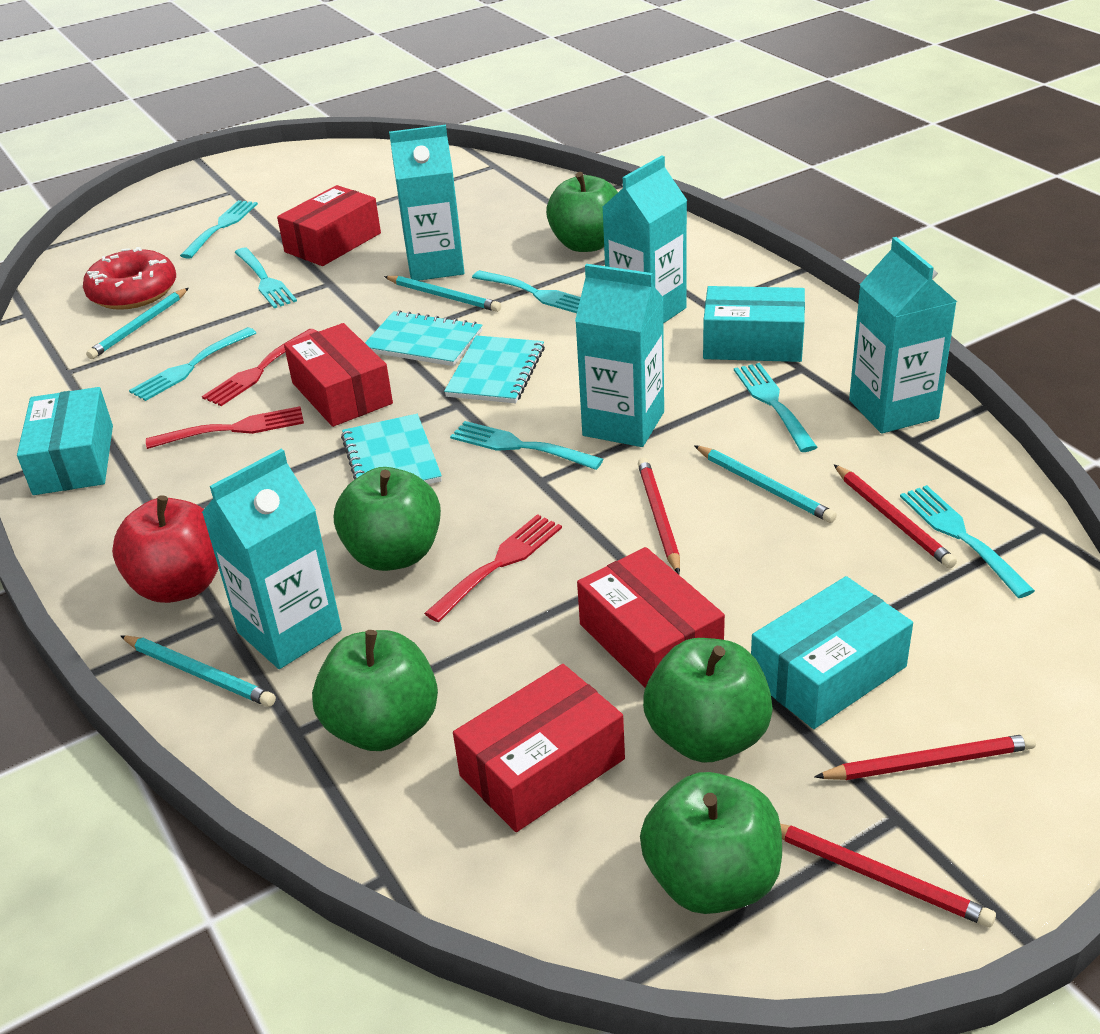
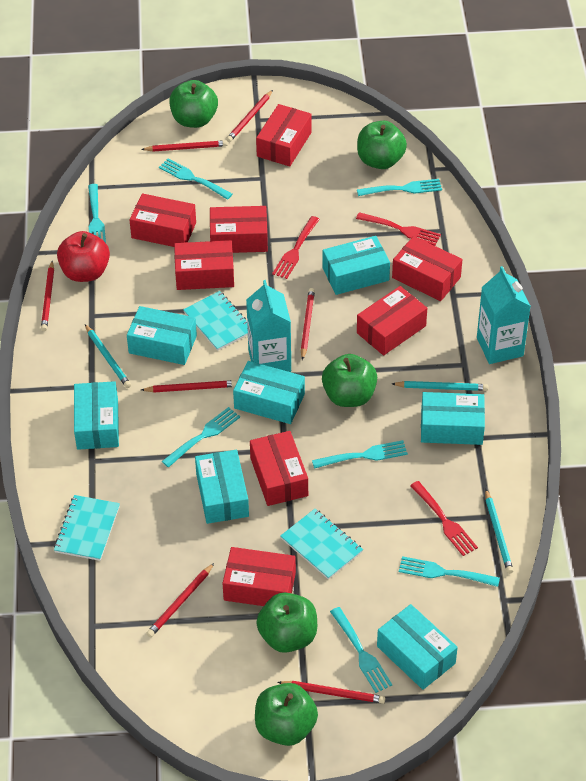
red box: [277,185,381,266] [284,323,393,427] [453,664,625,832] [577,547,725,688] = 4 -> [129,193,196,247] [174,240,234,290] [210,206,268,253] [223,547,296,606] [250,431,308,506] [256,104,312,166] [357,286,427,355] [392,236,462,301] = 8
red donut: [83,247,176,310] = 1 -> none = 0
red pencil: [638,458,680,575] [780,824,996,927] [814,734,1036,780] [834,464,957,568] = 4 -> [41,261,54,331] [141,140,228,152] [141,380,237,393] [146,563,214,637] [226,90,273,142] [278,681,386,704] [301,288,315,360] = 7
turquoise box: [17,387,113,495] [703,286,805,362] [751,576,913,729] = 3 -> [74,381,119,450] [127,306,197,365] [195,450,249,524] [233,361,305,424] [322,236,390,295] [377,604,458,690] [421,392,485,445] = 7
turquoise carton: [202,449,342,669] [389,125,465,281] [575,264,664,447] [602,155,687,323] [849,237,957,434] = 5 -> [246,280,291,372] [477,266,530,364] = 2
turquoise pencil: [86,288,188,359] [120,635,276,707] [384,276,501,312] [694,445,837,523] = 4 -> [85,324,131,388] [392,381,488,391] [485,489,514,574] = 3

